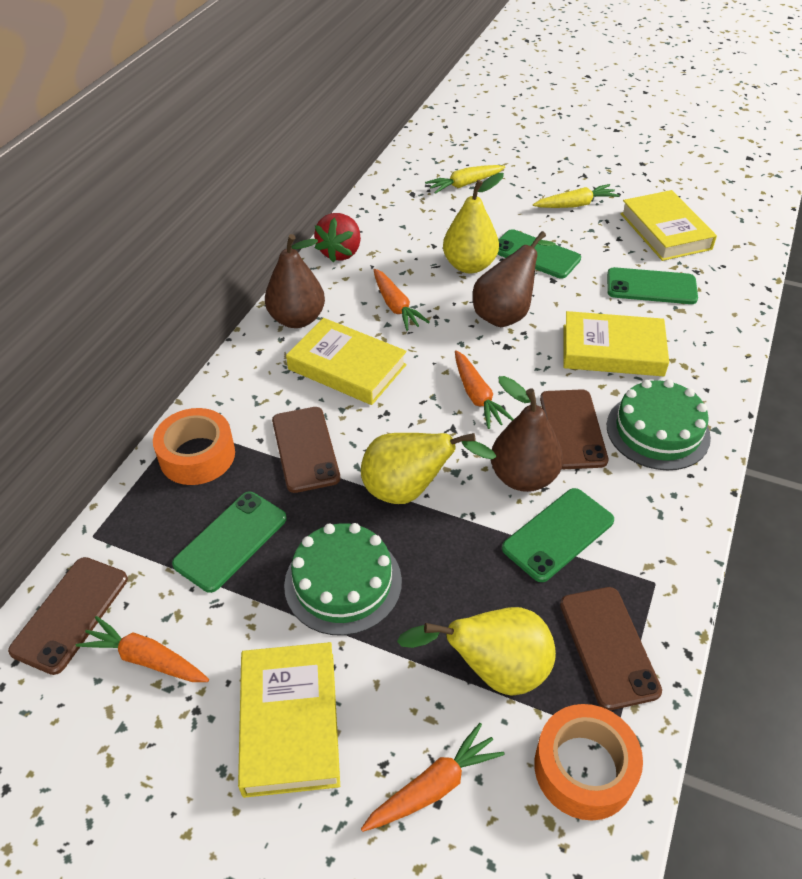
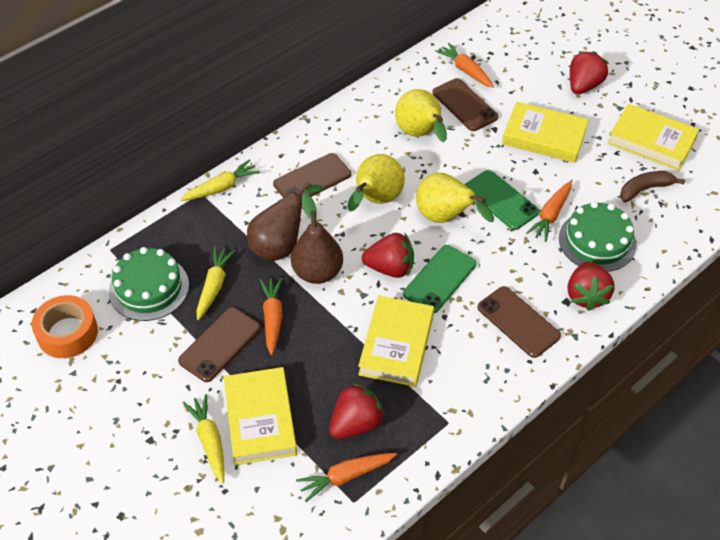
brown banana: none = 0 -> [620,171,685,202] = 1
brown pear: [265,234,325,328] [473,231,556,327] [491,376,563,492] = 3 -> [247,181,324,261] [291,193,343,284] = 2
green phone: [172,492,287,593] [497,229,581,278] [502,488,614,582] [607,267,698,304] = 4 -> [403,245,476,313] [465,170,540,230] = 2
orange tape: [153,408,235,485] [534,704,643,820] = 2 -> [32,295,98,358] = 1
red strawberry: [314,213,361,262] = 1 -> [329,383,385,439] [362,233,414,278] [568,262,614,311] [570,51,609,94] = 4
yellow carrot: [425,165,505,194] [533,184,619,208] = 2 -> [180,159,260,201] [183,394,224,484] [196,246,236,320] = 3

